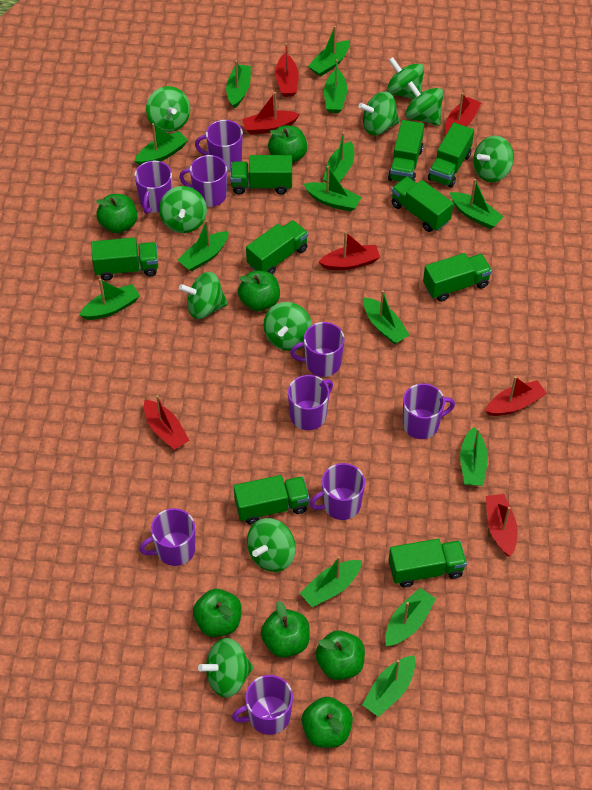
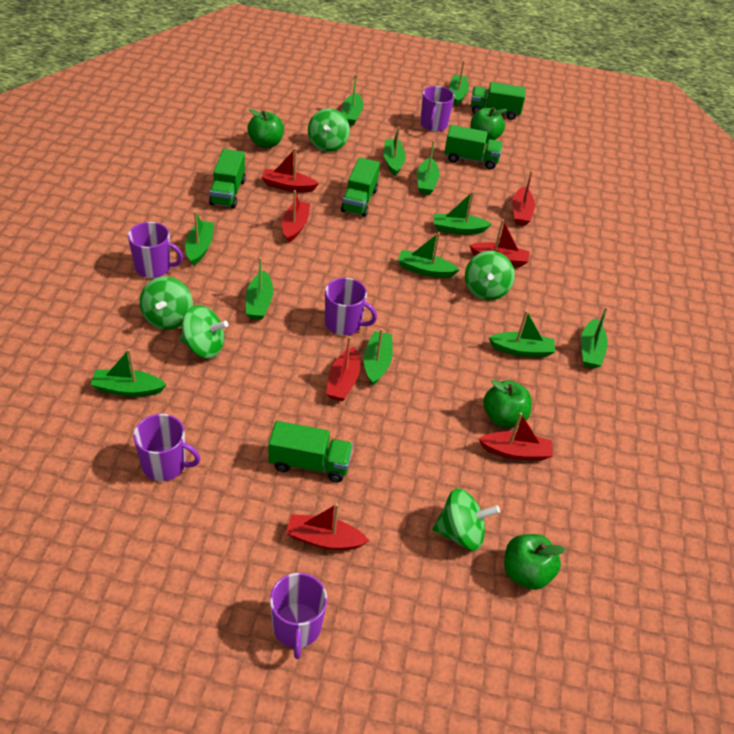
green apple: [96,194,137,233] [193,589,242,637] [238,271,280,311] [261,601,310,658] [268,126,307,163] [302,697,353,748] [315,630,365,680] = 7 -> [247,109,284,148] [470,107,507,143] [483,380,532,427] [504,534,566,590] = 4
green boat: [79,279,140,320] [135,123,188,165] [178,220,229,272] [226,60,251,109] [300,556,362,607] [304,166,361,212] [308,26,350,77] [323,132,354,183] [324,59,347,113] [362,655,415,717] [364,290,410,344] [385,588,436,646] [450,179,503,229] [460,427,488,486] = 14 -> [90,349,167,397] [185,211,214,266] [246,257,273,320] [342,74,364,126] [364,328,393,386] [384,127,406,176] [398,232,459,278] [417,140,440,195] [434,191,492,235] [449,60,469,106] [489,310,555,357] [581,307,608,368] = 12
green spinning top: [146,86,190,132] [159,186,207,233] [179,272,228,319] [198,638,254,698] [247,518,296,572] [263,302,312,351] [359,91,400,135] [387,57,424,99] [405,81,443,126] [473,135,514,182] = 10 -> [140,276,193,330] [180,305,229,358] [308,108,350,152] [432,488,500,551] [465,251,515,300] = 5
green truck: [91,238,158,280] [230,155,292,194] [234,475,309,524] [246,220,308,274] [388,120,424,182] [388,539,467,588] [391,177,453,232] [423,253,492,302] [428,123,474,188] = 9 -> [209,149,246,208] [269,421,353,482] [341,158,380,217] [444,125,503,169] [471,82,526,120] = 5
purple mug: [134,161,172,214] [139,508,195,566] [179,155,227,207] [195,120,243,171] [232,675,293,735] [288,375,333,430] [290,322,344,377] [310,463,365,520] [403,383,455,439] = 9 -> [128,222,183,278] [133,414,200,481] [270,573,327,659] [325,278,377,335] [420,86,455,132] = 5

